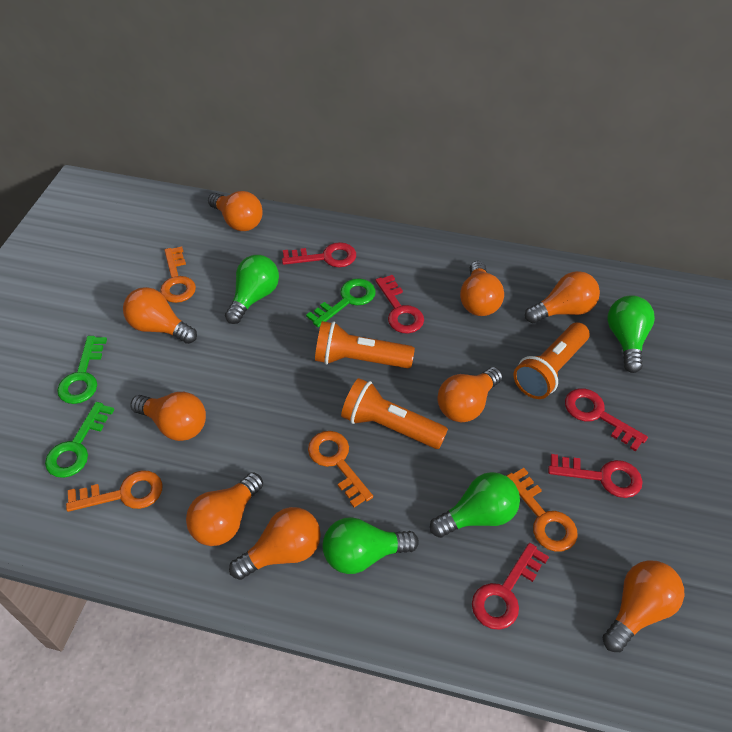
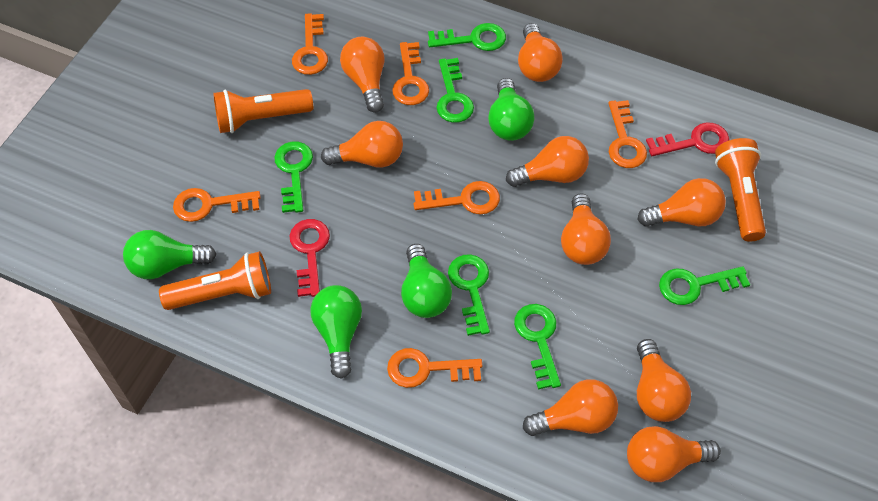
green key: [45,402,114,478] [57,336,107,404] [306,278,376,327] = 3 -> [274,141,313,213] [428,23,506,51] [436,58,474,123] [448,254,490,336] [514,304,561,390] [659,266,750,305] = 6
orange key: [66,470,163,512] [160,247,196,303] [308,431,373,508] [506,468,578,552] = 4 -> [173,188,261,222] [292,13,328,75] [387,348,482,388] [392,42,429,105] [414,181,500,215] [608,100,647,168] = 6
red key: [282,242,356,267] [375,275,424,334] [472,543,549,630] [548,454,643,498] [565,388,648,451] = 5 -> [290,219,330,297] [646,122,729,156] = 2

